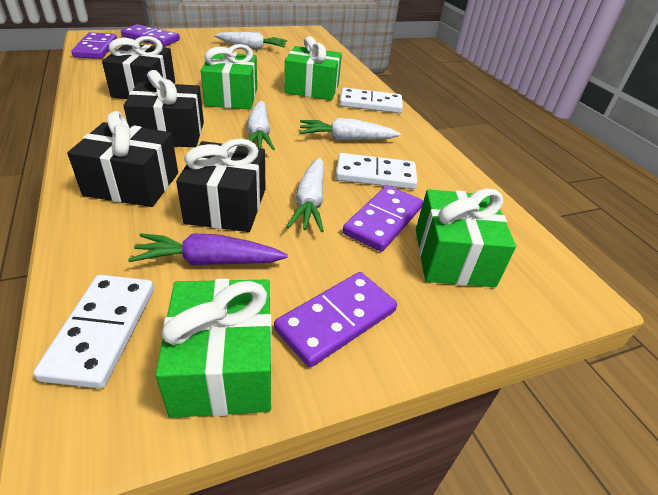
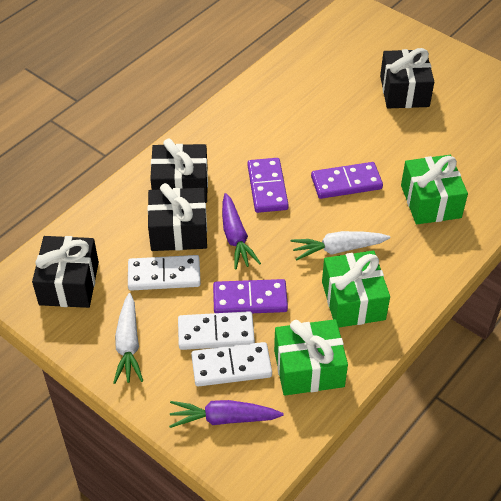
green gift: [155,279,272,418] [201,44,257,110] [284,36,342,100] [416,188,516,287] = 4 -> [274,319,348,395] [322,251,390,328] [401,155,468,224] = 3
purple carrot: [128,233,288,265] = 1 -> [169,400,283,428] [222,193,261,269] = 2
purple domino: [71,32,117,59] [121,24,180,46] [274,272,397,367] [343,185,423,252] = 4 -> [213,279,288,313] [247,158,289,213] [311,162,383,199] = 3
white carrot: [214,32,287,49] [247,101,275,150] [286,158,324,232] [299,118,401,140] = 4 -> [113,293,143,384] [291,231,390,261] = 2

